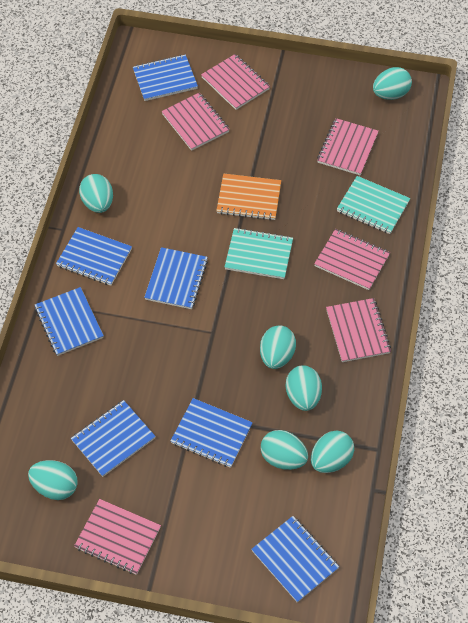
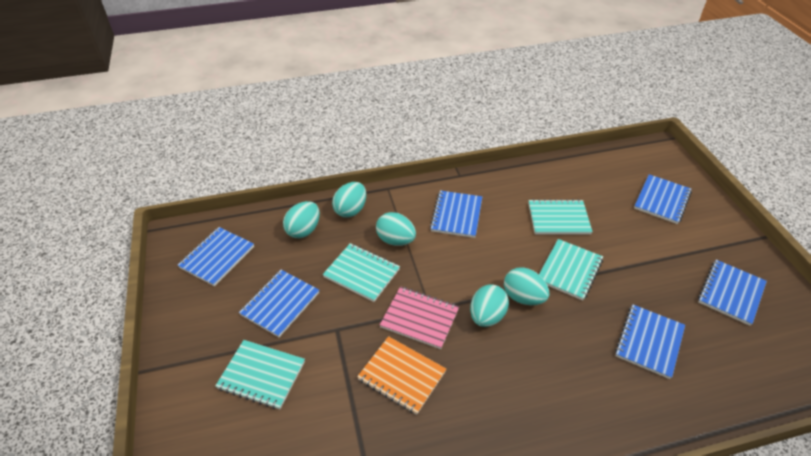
blue notebook: [35,287,104,356] [56,227,132,286] [71,400,156,477] [133,55,198,101] [144,247,208,309] [171,398,253,468] [251,516,339,603] = 7 -> [178,227,254,286] [239,270,319,337] [430,190,482,238] [615,305,685,379] [634,174,692,224] [698,260,767,326] = 6
pink notebook: [74,499,161,575] [161,93,230,151] [201,54,270,110] [314,229,390,290] [317,118,379,175] [326,298,391,362] = 6 -> [380,286,459,349] = 1
turquoise egg: [28,460,78,500] [79,174,113,213] [260,325,296,369] [261,430,308,470] [286,365,322,411] [311,431,354,473] [373,67,412,100] = 7 -> [283,201,320,238] [332,182,366,218] [376,212,416,246] [470,284,509,327] [504,267,549,305] = 5
turquoise notebook: [225,228,293,279] [337,176,410,234] = 2 -> [215,340,305,409] [323,243,400,302] [528,199,593,234] [539,239,603,301] = 4

